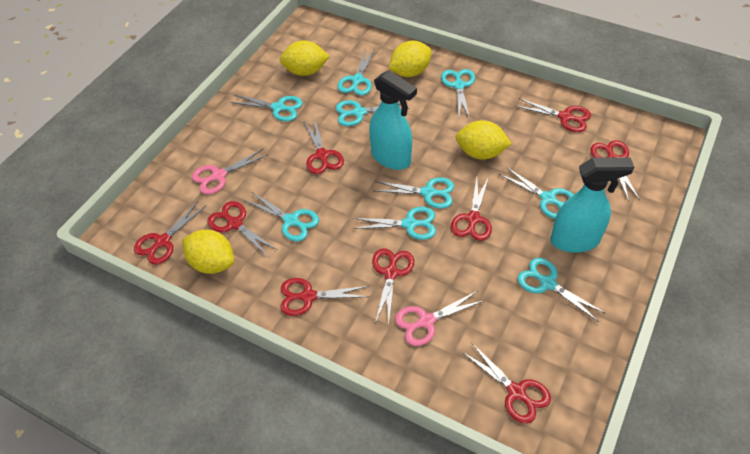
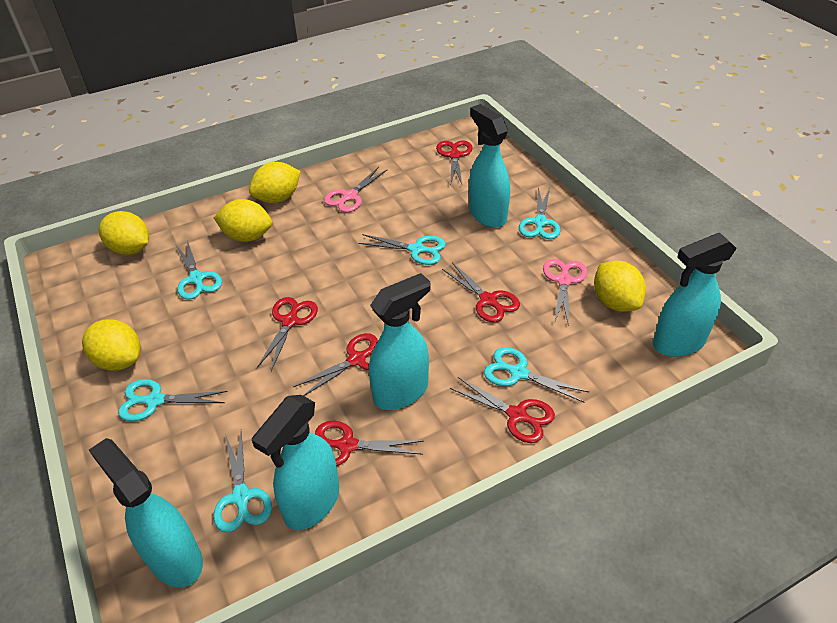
red scissors: [134,201,206,265] [207,201,277,257] [280,278,370,316] [304,117,344,174] [372,248,414,326] [451,178,492,241] [462,342,551,424] [515,98,591,132] [590,140,640,201] = 9 -> [257,297,318,371] [293,333,378,396] [315,421,423,466] [436,140,472,184] [442,263,520,323] [450,377,555,443] = 6
turquoise scissors: [230,95,303,122] [244,192,319,241] [335,100,409,126] [338,49,375,96] [353,207,436,240] [375,177,454,209] [441,69,475,119] [499,167,574,219] [517,258,606,322] = 9 -> [118,379,228,421] [176,240,222,300] [213,432,272,533] [358,234,446,265] [484,347,589,402] [519,187,561,239] = 6
turquoise spray bottle: [369,70,417,170] [550,157,634,253] = 2 -> [89,438,203,587] [252,395,339,530] [369,273,430,410] [469,104,510,228] [653,233,737,357] = 5
yellow lemon: [182,229,234,274] [280,40,330,76] [389,41,432,77] [455,120,512,160] = 4 -> [82,319,141,371] [99,211,149,255] [214,199,272,242] [249,162,301,203] [594,261,646,312] = 5

